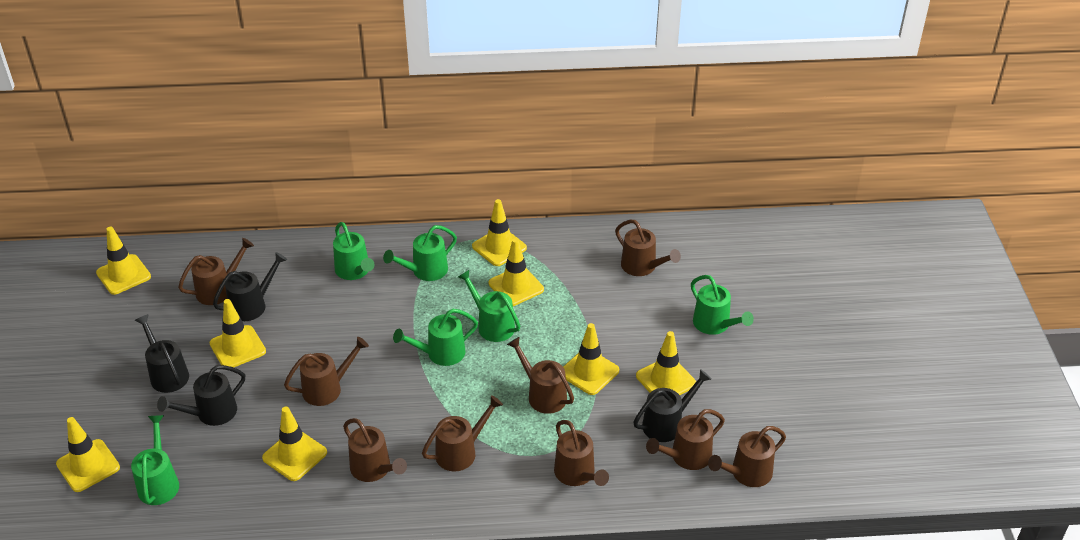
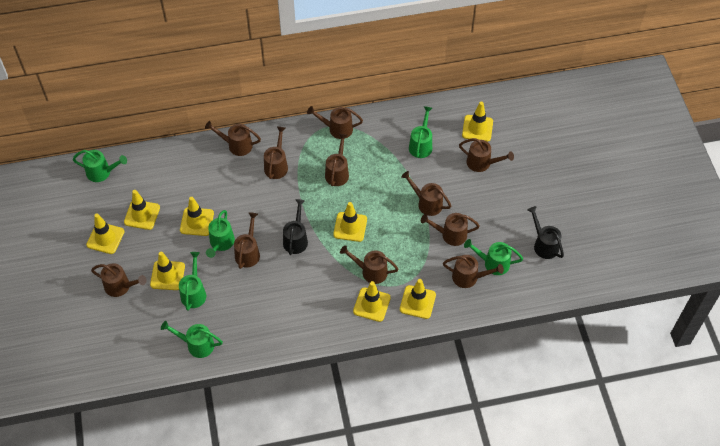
black watering can: [135,314,189,393] [157,365,245,426] [213,252,287,321] [633,369,711,442] = 4 -> [283,199,308,255] [528,206,564,259] = 2
brown watering can: [178,238,254,305] [284,337,369,406] [343,418,407,482] [422,395,503,471] [507,337,574,414] [554,420,609,486] [615,220,681,276] [646,409,725,470] [708,426,786,487] = 9 -> [91,263,147,297] [205,121,261,156] [234,212,260,269] [264,127,288,179] [307,106,363,139] [325,134,349,186] [340,245,398,284] [401,171,451,216] [421,213,480,246] [443,255,504,288] [459,138,514,172] = 11

